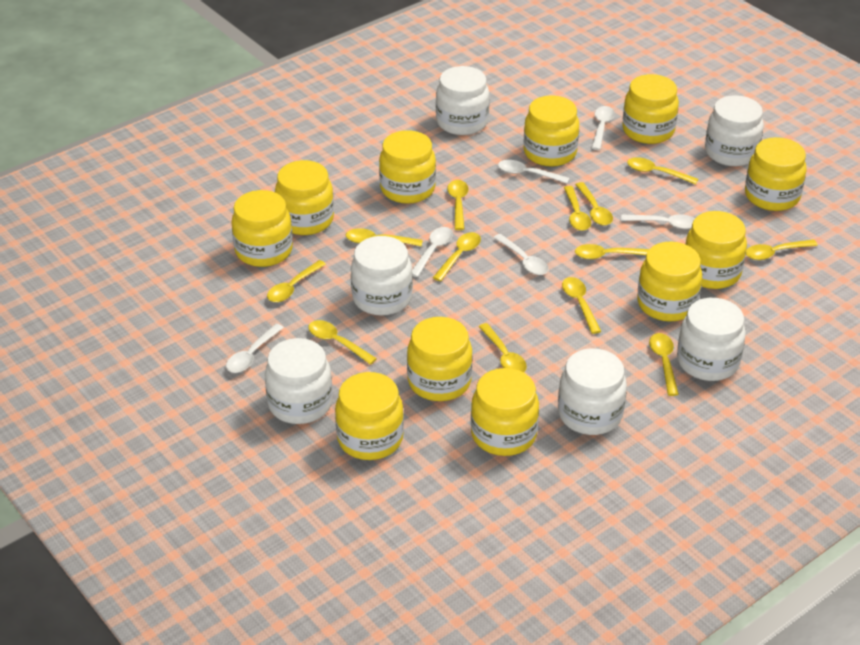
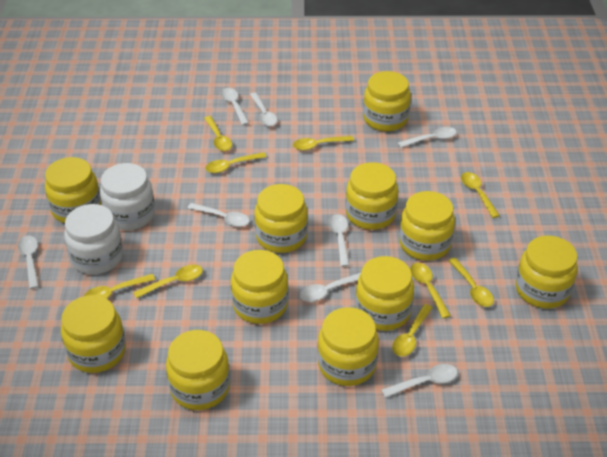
white jar: [265,338,333,424] [351,236,413,316] [436,66,490,135] [558,348,627,435] [677,298,746,381] [705,95,764,166] = 6 -> [64,204,123,274] [100,163,155,230] = 2
white spoon: [226,324,284,373] [412,227,453,277] [493,234,549,275] [498,160,570,184] [592,106,615,150] [621,214,695,229] = 6 -> [17,236,39,289] [188,203,249,227] [221,88,249,125] [250,93,277,126] [300,273,361,302] [328,214,350,267] [381,364,458,398] [398,127,457,148] = 8
yellow spoon: [267,260,326,302] [308,320,377,365] [346,228,423,247] [433,232,481,281] [447,180,469,230] [479,323,527,373] [562,277,601,334] [564,186,591,231] [575,182,613,225] [575,244,649,259] [627,157,699,184] [649,333,679,396] [746,239,818,260] = 13 -> [84,274,155,299] [133,264,203,299] [204,116,232,151] [205,152,267,173] [293,136,354,151] [392,304,433,356] [410,263,451,319] [448,258,494,307] [461,172,500,218] = 9

